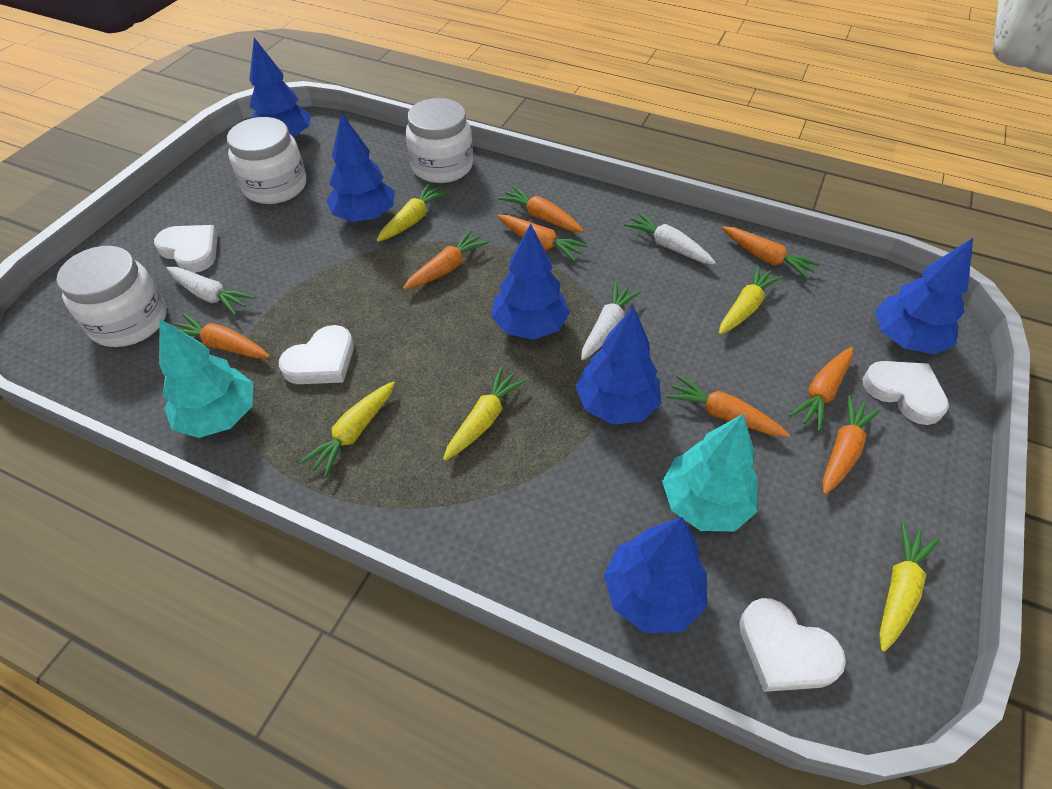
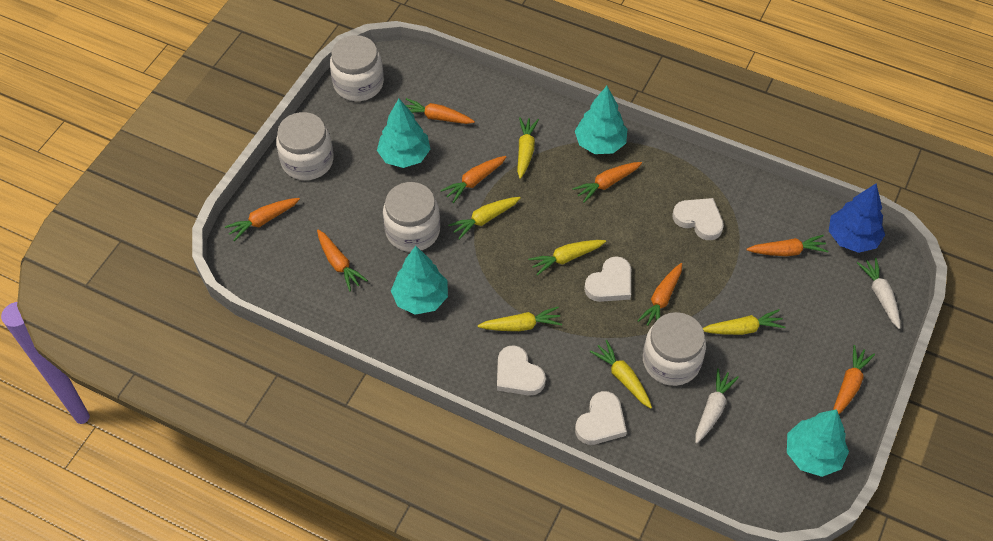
blue tree: [249,38,311,137] [326,113,395,222] [491,224,570,340] [575,306,661,424] [604,517,707,633] [875,238,973,354] = 6 -> [829,184,885,253] = 1
turquoise tree: [159,319,253,438] [662,413,758,532] = 2 -> [377,99,431,168] [391,246,448,315] [575,86,627,154] [787,409,849,477] = 4
white carrot: [167,267,255,315] [581,282,641,360] [624,212,716,265] = 3 -> [695,368,739,444] [857,258,900,329] = 2
white jar: [56,246,167,347] [227,117,306,204] [406,98,473,183] = 3 -> [276,112,334,180] [330,35,384,101] [383,182,440,252] [643,312,706,386] = 4
yellow carrot: [300,381,395,478] [376,183,448,242] [443,367,527,461] [719,265,783,335] [879,522,939,652] = 5 -> [448,197,521,240] [478,307,562,331] [517,117,539,179] [528,240,606,276] [590,340,652,408] [703,309,786,335] = 6

